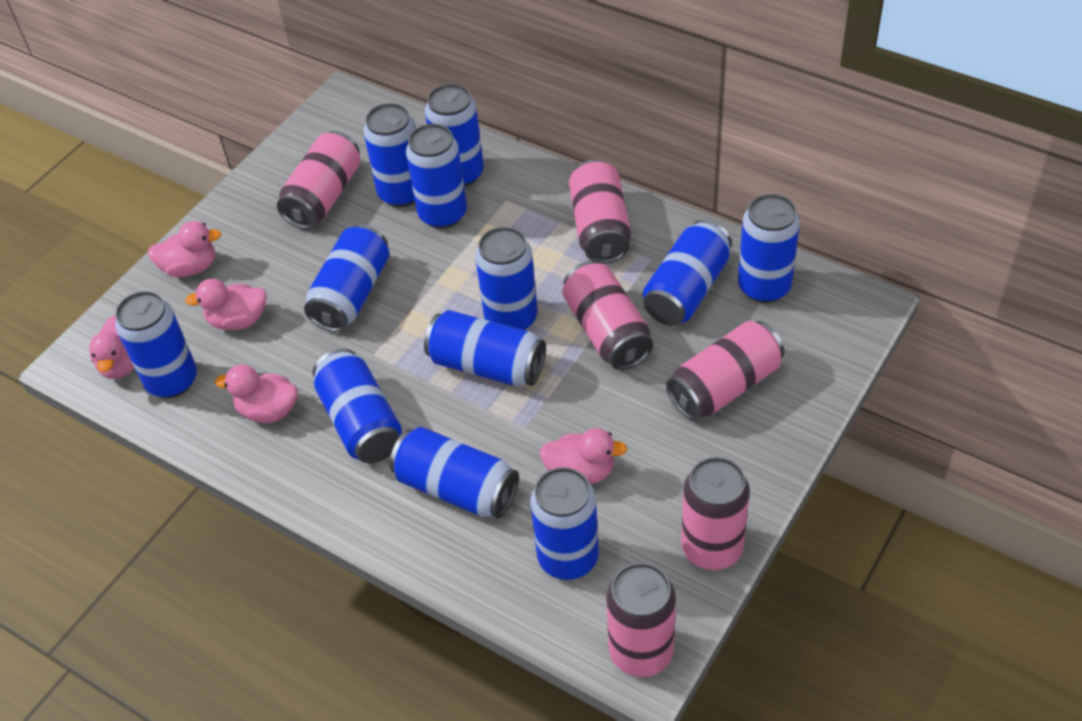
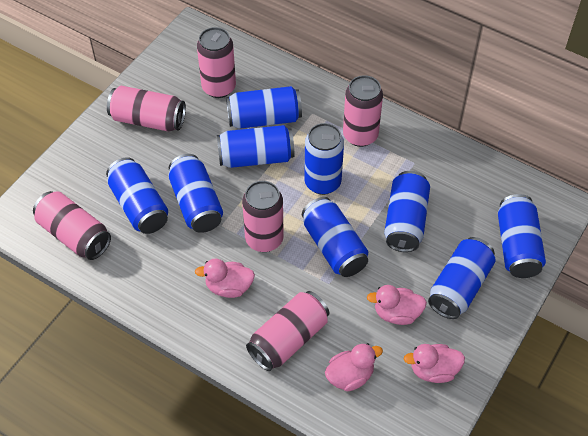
blue can: [115,291,197,398] [304,224,389,332] [313,348,402,463] [363,103,416,207] [390,427,519,518] [406,124,467,229] [424,310,546,386] [425,84,484,187] [475,227,538,330] [530,467,599,580] [643,220,732,326] [738,194,800,303] = 12 -> [106,157,168,234] [168,154,223,233] [217,125,294,168] [226,86,302,129] [302,197,368,277] [304,123,344,195] [384,171,430,252] [428,237,495,319] [498,194,546,278] = 9
pink duck: [89,315,134,379] [148,221,221,277] [185,279,266,330] [215,364,298,423] [539,428,627,484] = 5 -> [195,258,255,298] [325,343,383,392] [367,285,427,325] [404,344,465,383] = 4

